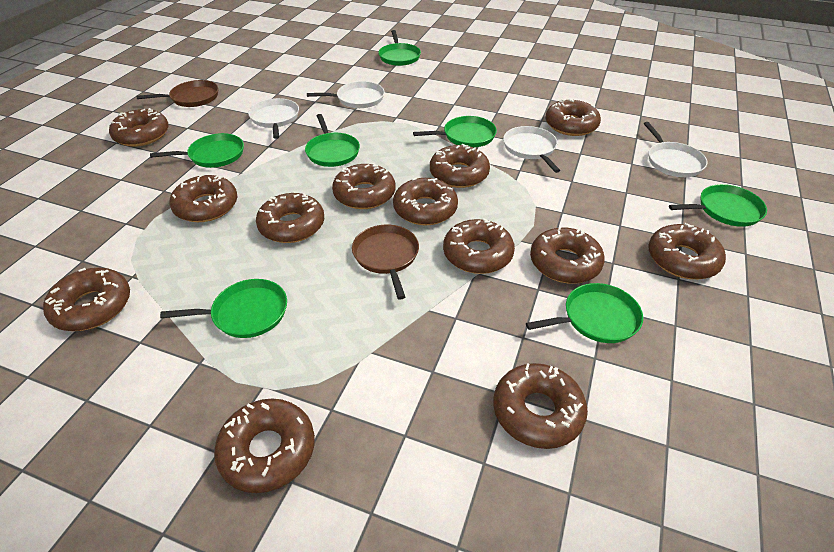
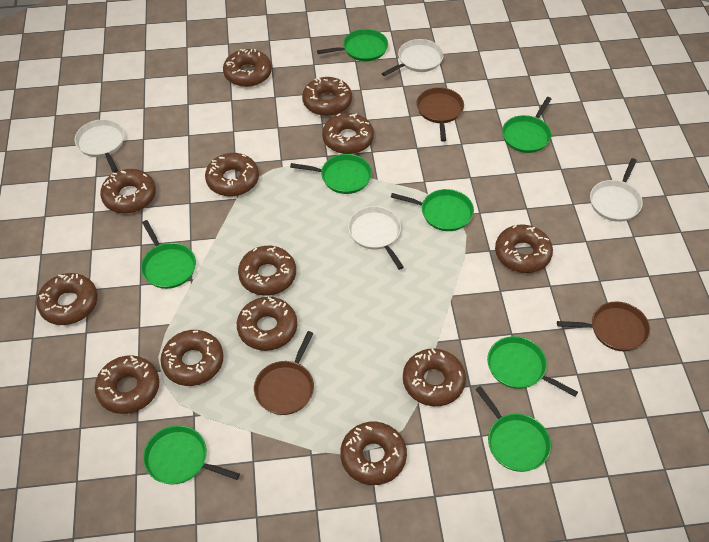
brown pan: [136,80,218,107] [352,225,419,300] = 2 -> [254,331,314,415] [416,87,464,142] [557,302,650,351] = 3
green pan: [150,133,244,168] [160,279,287,338] [305,114,360,167] [378,30,421,66] [413,116,497,148] [526,283,643,343] [669,184,767,227] = 7 -> [141,220,196,289] [143,425,240,484] [290,154,372,194] [317,29,388,61] [391,189,474,231] [475,386,551,472] [487,336,578,397] [502,97,551,153] = 8

